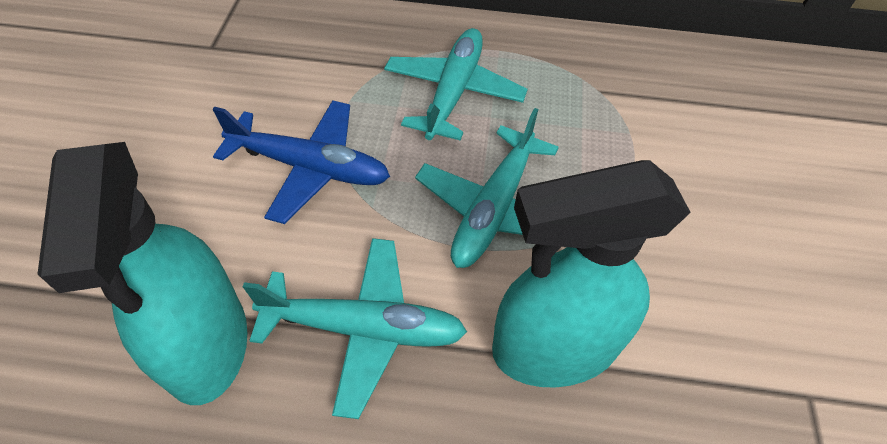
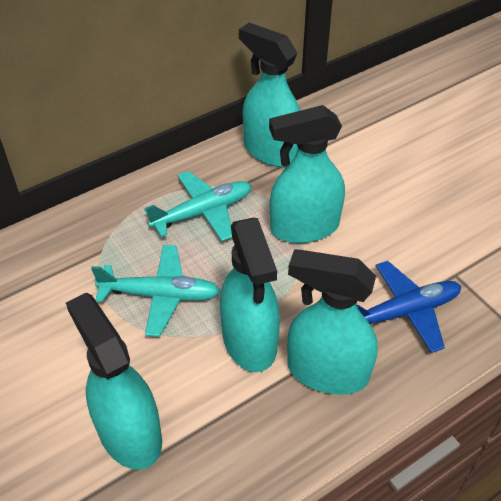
turquoise plane: [243,238,467,419] [384,28,528,140] [415,108,559,268] = 3 -> [91,245,220,337] [144,171,252,241] = 2
turquoise spray bottle: [38,142,247,405] [492,160,691,388] = 2 -> [66,293,162,470] [220,218,280,372] [239,23,301,167] [269,105,345,243] [287,249,378,395] = 5

